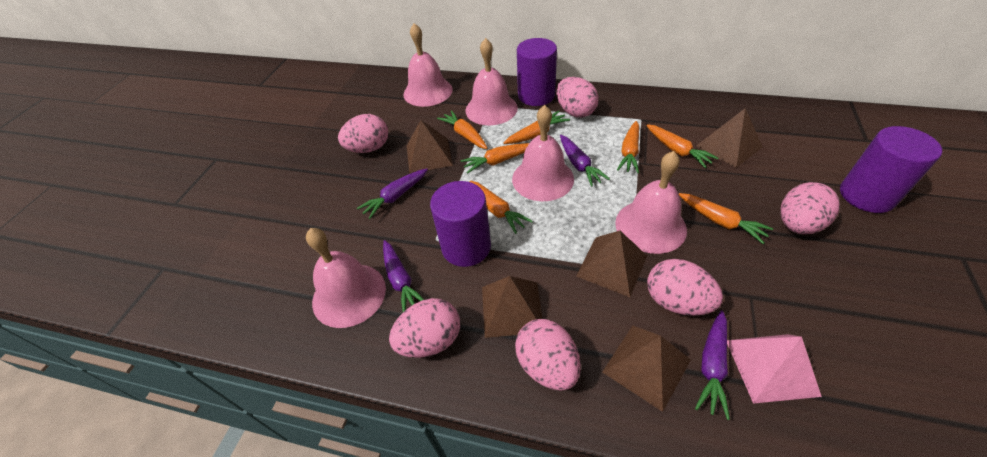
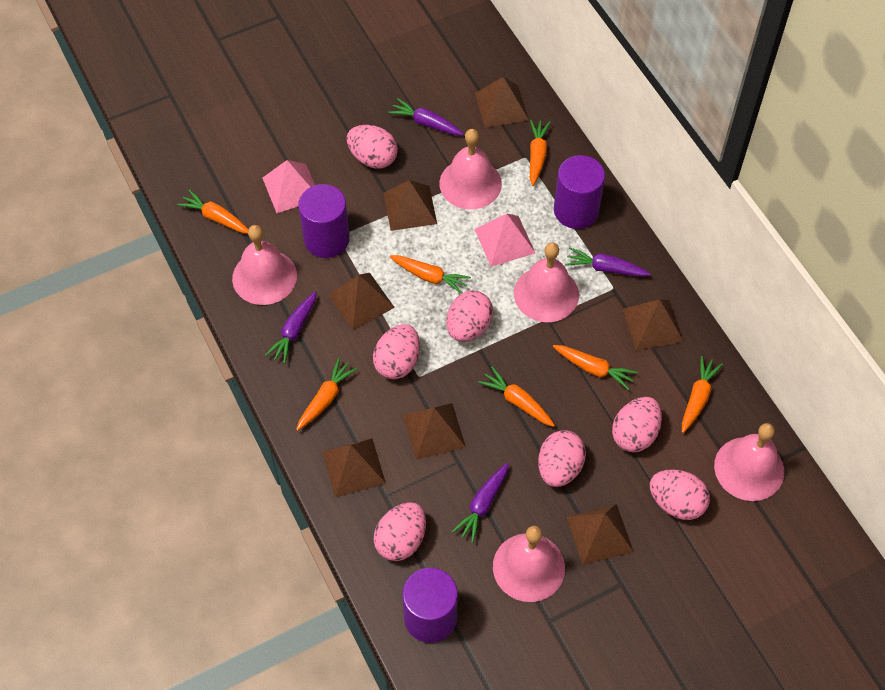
brown pyramid: [407,120,453,174] [482,276,543,338] [576,231,647,297] [602,325,691,412] [696,108,762,168] = 5 -> [323,439,386,498] [328,273,395,330] [384,180,437,231] [403,403,466,460] [475,77,529,128] [566,504,634,565] [623,299,684,351] = 7
pink egg: [338,114,388,153] [389,298,460,358] [515,319,581,391] [556,77,599,118] [647,259,723,316] [780,182,840,234] = 6 -> [347,125,398,169] [373,324,420,379] [373,502,426,561] [446,291,493,342] [538,430,586,487] [612,397,662,452] [650,469,710,520] = 7
pink pyramid: [727,334,822,404] = 1 -> [263,160,315,213] [474,214,535,267] = 2

